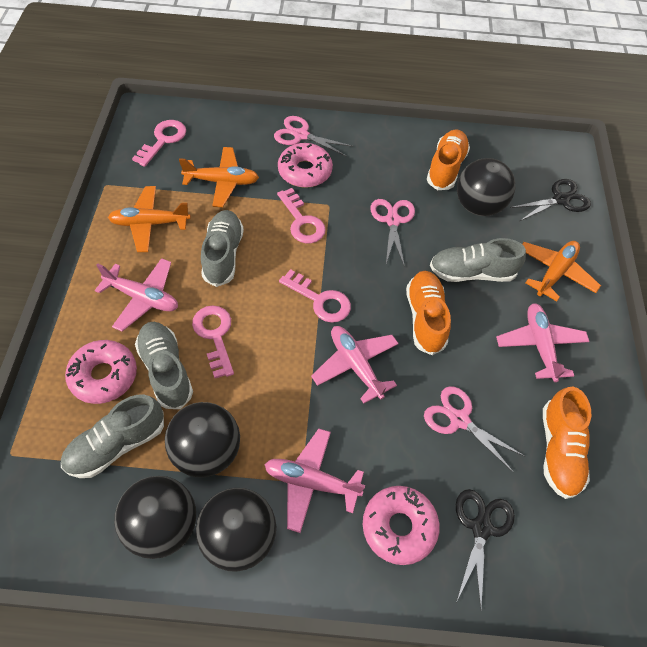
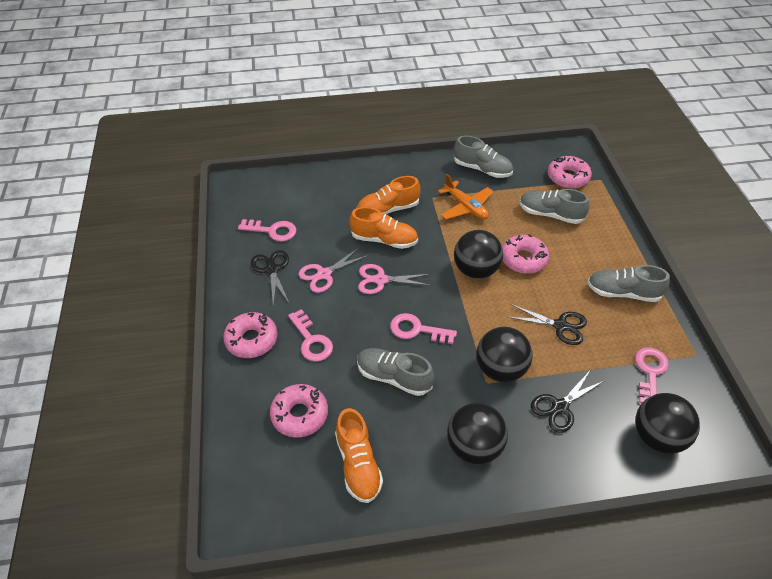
black scissors: [456,489,515,608] [510,179,591,221] = 2 -> [251,250,289,306] [507,304,587,345] [531,371,604,433] = 3
orange plane: [108,186,191,252] [179,147,259,207] [522,241,601,301] = 3 -> [438,174,493,220] = 1
pink donut: [65,340,137,404] [278,143,333,188] [363,486,440,565] = 3 -> [223,312,277,358] [270,384,328,438] [502,234,550,274] [548,156,592,189] = 4
pink plane: [95,258,178,332] [264,429,365,533] [311,326,399,403] [496,303,590,382] = 4 -> none = 0
pink scissors: [274,116,353,157] [370,199,415,267] [424,386,524,473] = 3 -> [298,247,369,293] [358,264,431,294] = 2

